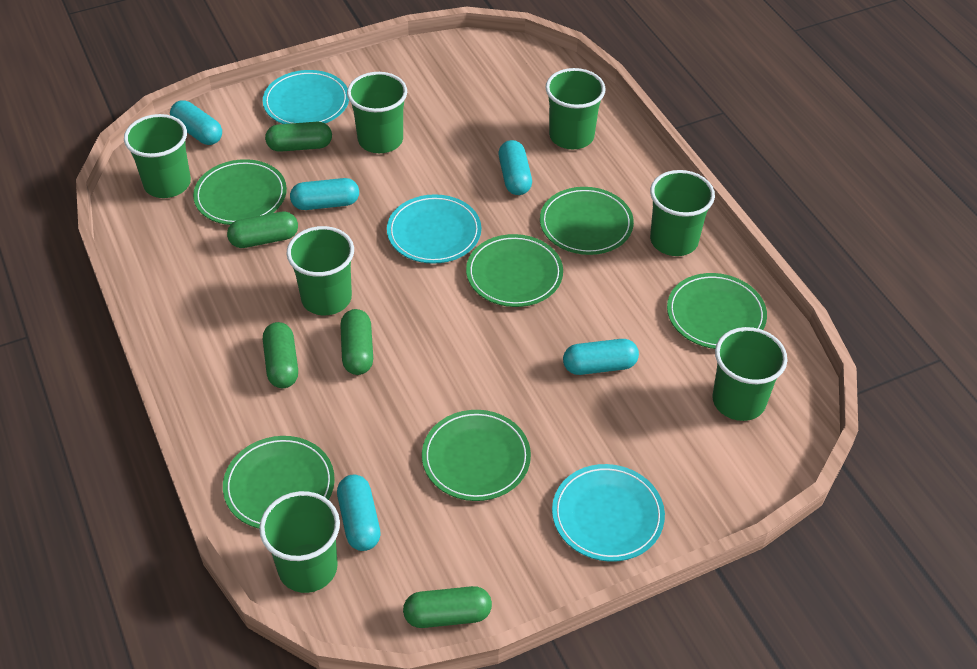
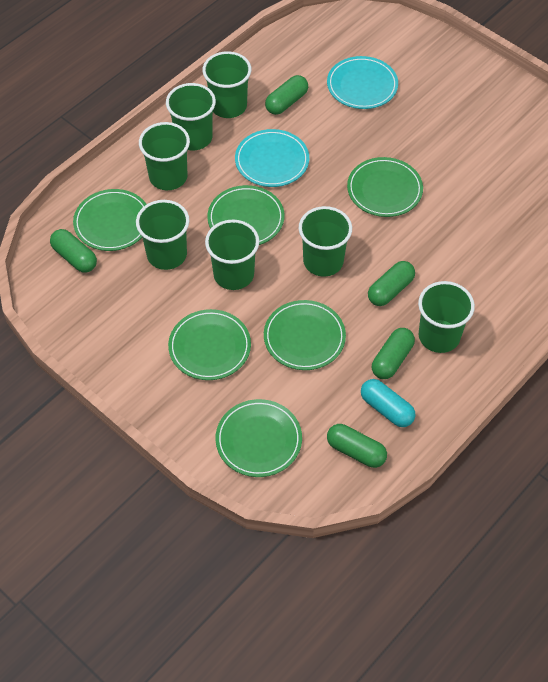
turquoise capsule: [170,100,222,145] [290,178,359,210] [337,475,381,551] [499,140,532,195] [563,339,639,375] = 5 -> [361,379,416,427] = 1
turquoise plate: [263,70,349,124] [387,194,481,264] [552,464,665,562] = 3 -> [235,129,309,187] [327,56,398,109] = 2

